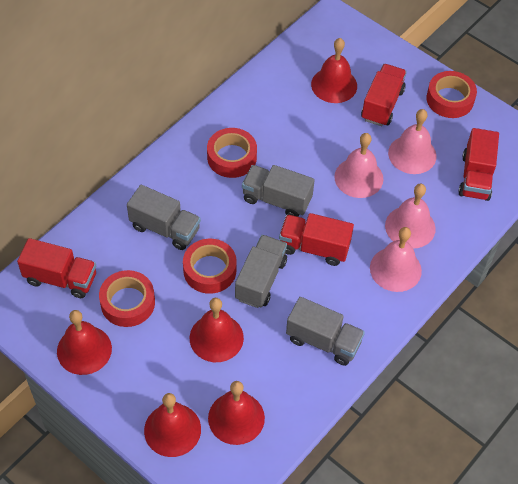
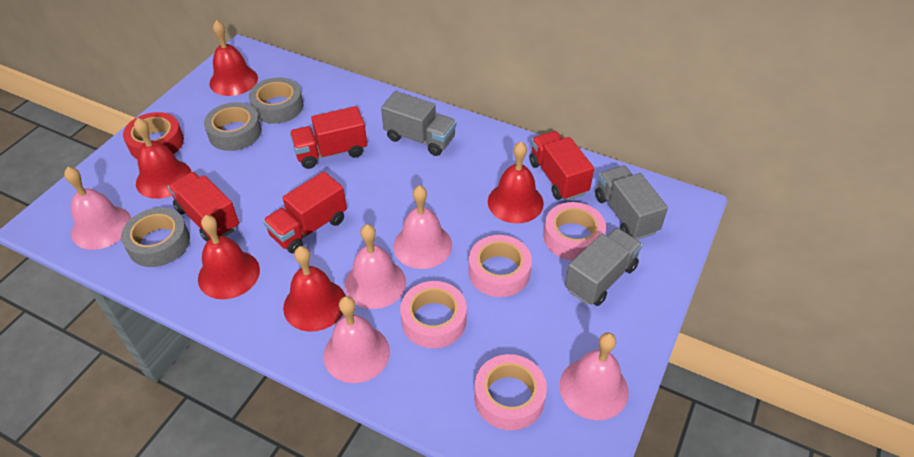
grey tape: none = 0 -> [121,208,190,267] [204,102,262,151] [249,77,303,124] = 3
grey truck: [127,185,201,250] [235,235,287,308] [242,165,315,217] [286,297,365,366] = 4 -> [381,91,456,156] [565,228,643,306] [595,166,668,240] = 3
pink bell: [334,133,383,198] [370,227,422,292] [385,184,436,249] [388,109,436,174] = 4 -> [64,167,131,250] [323,296,390,383] [345,224,406,309] [393,185,452,269] [559,332,628,420] = 5
pink tape: none = 0 -> [400,281,467,348] [469,235,532,297] [474,354,547,430] [543,202,606,261] = 4
red tape: [99,270,155,327] [183,239,237,294] [207,128,257,178] [426,71,477,118] = 4 -> [123,112,184,159] = 1

